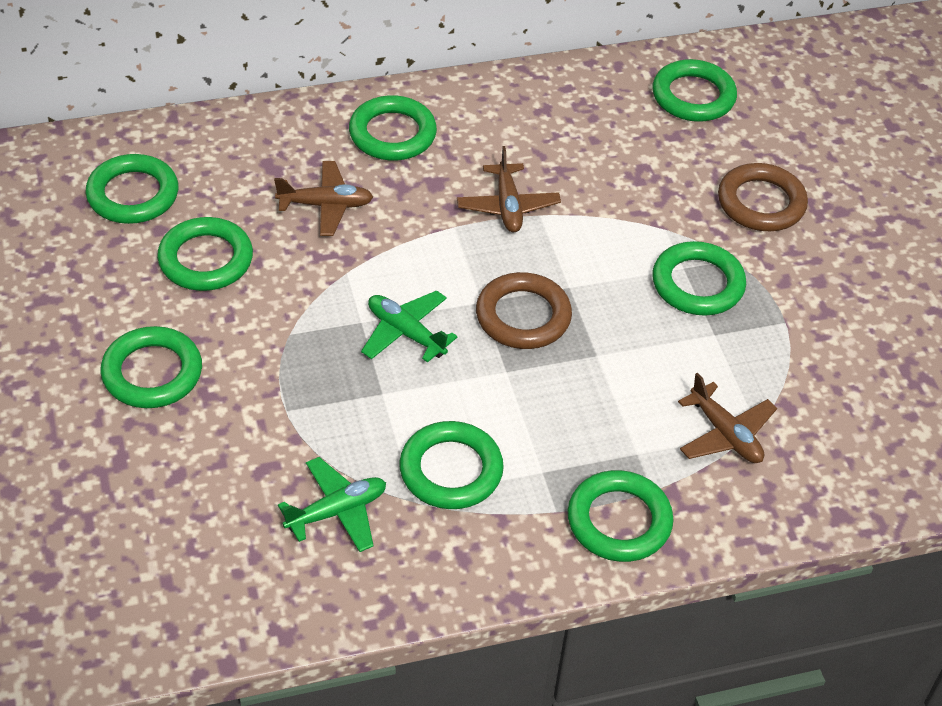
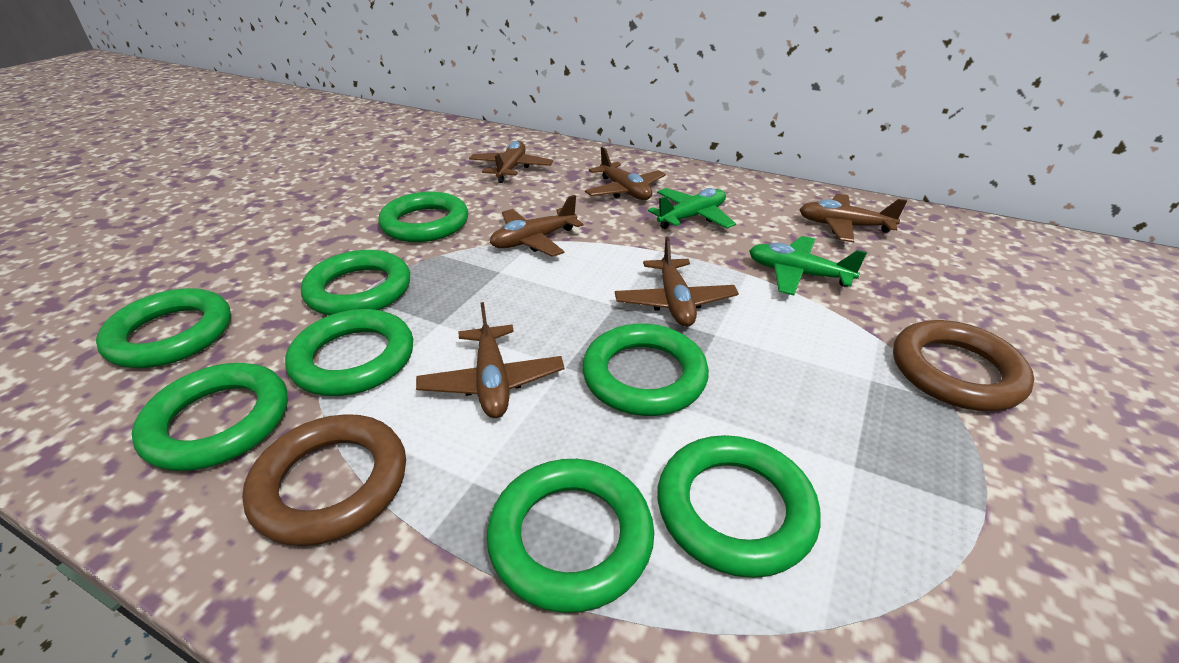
brown plane: [274,161,373,236] [457,146,561,232] [678,373,777,463] = 3 -> [416,302,565,418] [469,141,553,183] [490,195,583,257] [585,147,666,200] [615,237,739,327] [799,194,907,242] = 6

